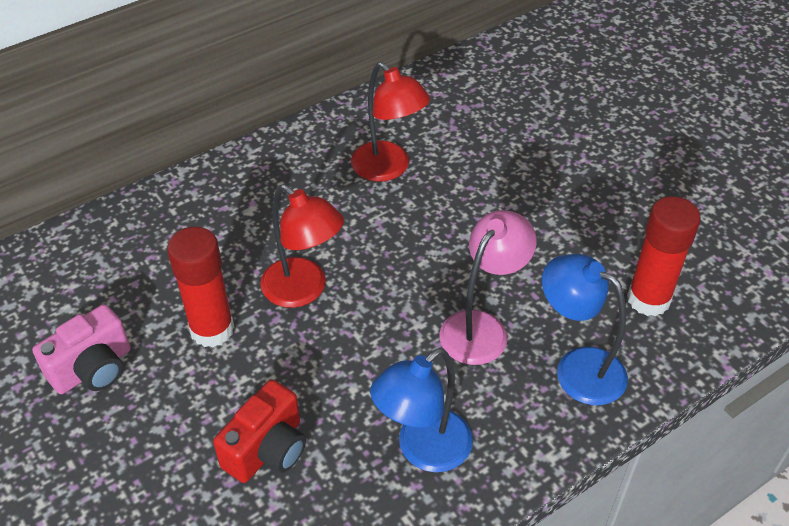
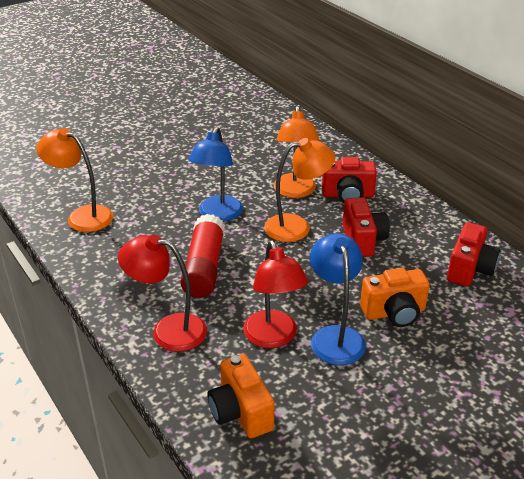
orange camera: none = 0 -> [207,354,275,438] [360,268,430,327] = 2
orange lamp: none = 0 -> [36,128,113,232] [264,138,335,242] [274,106,319,198] = 3
pink camera: [32,304,131,394] = 1 -> none = 0
pink lamp: [439,210,537,365] = 1 -> none = 0
red camera: [213,380,306,483] = 1 -> [322,157,377,203] [343,197,390,257] [447,222,500,286] = 3
red glue stick: [167,227,234,348] [627,196,701,316] = 2 -> [180,214,225,298] = 1

